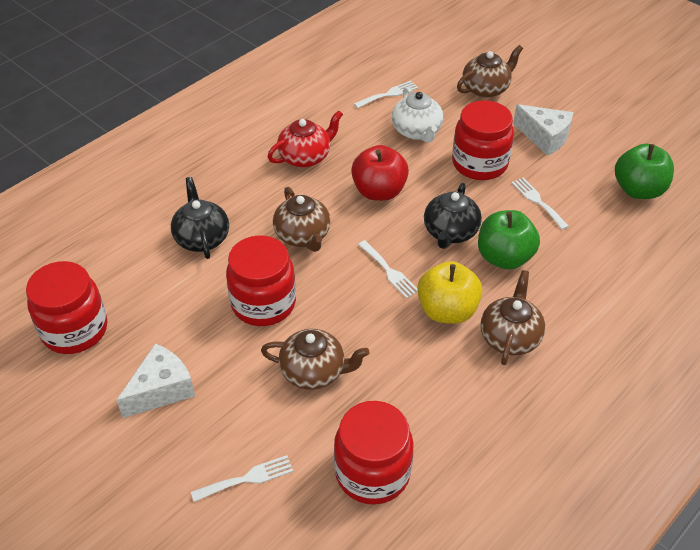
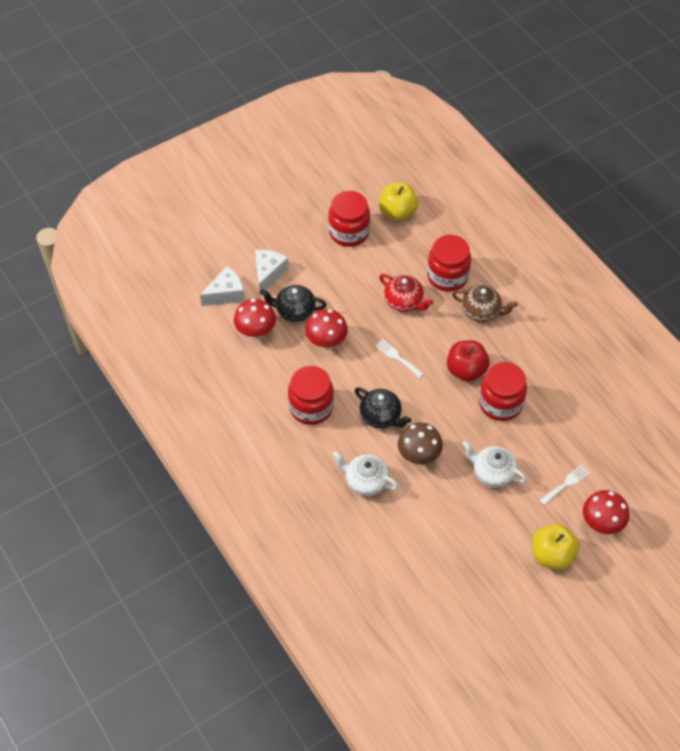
brown mushroom: none = 0 -> [398,422,443,465] = 1
brown teapot: [261,329,370,390] [273,187,331,252] [457,45,523,98] [481,270,545,365] = 4 -> [452,285,518,322] = 1
green apple: [478,210,540,270] [615,144,674,199] = 2 -> none = 0
red mushroom: none = 0 -> [234,299,276,340] [305,309,348,350] [583,490,629,534] = 3
white fork: [191,455,293,502] [354,81,418,108] [358,240,418,299] [511,177,569,230] = 4 -> [375,339,423,378] [539,464,590,505] = 2
white teapot: [392,87,443,143] = 1 -> [333,451,399,496] [462,441,527,488] = 2
yellow apple: [417,261,483,324] = 1 -> [379,182,418,221] [532,524,579,570] = 2

